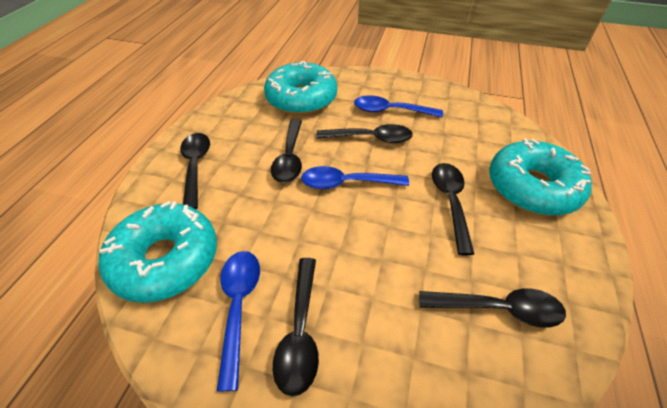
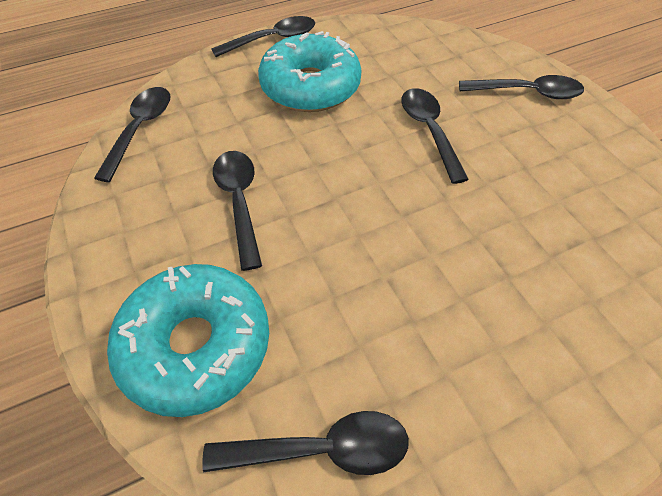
blue spoon: [217,251,260,392] [301,166,409,189] [354,96,443,118] = 3 -> none = 0
turquoise donut: [99,201,217,303] [264,61,337,115] [489,138,592,215] = 3 -> [107,264,269,417] [258,31,362,112] = 2

